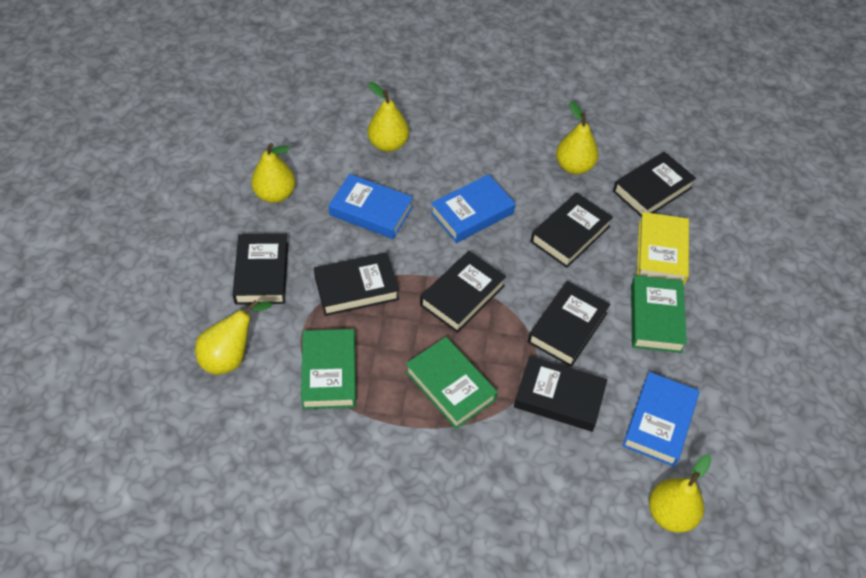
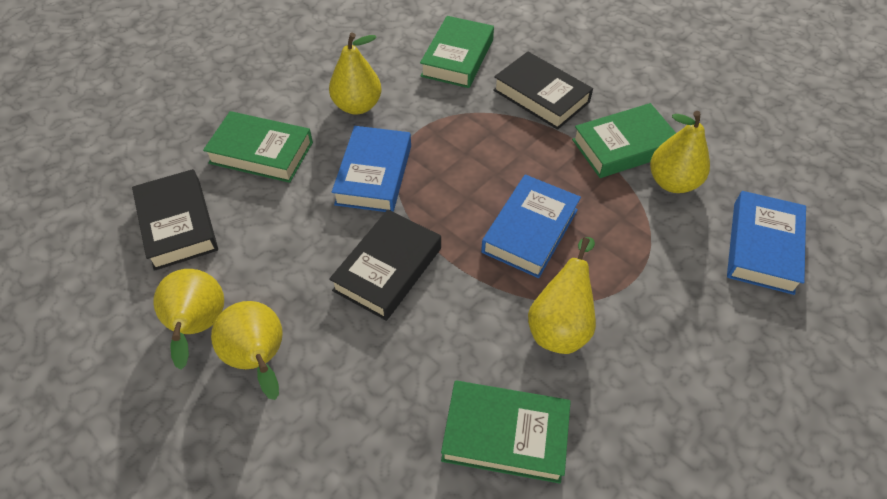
black book: [232,234,288,305] [314,252,399,316] [420,251,506,333] [514,356,607,432] [528,281,610,367] [531,193,613,268] [613,152,696,217] = 7 -> [132,169,218,271] [329,210,441,321] [493,52,593,130] = 3
green book: [301,329,356,409] [406,337,497,429] [631,275,687,353] = 3 -> [203,111,313,183] [420,16,494,88] [441,380,571,483] [572,103,676,178] = 4
yellow book: [637,212,689,285] = 1 -> none = 0

